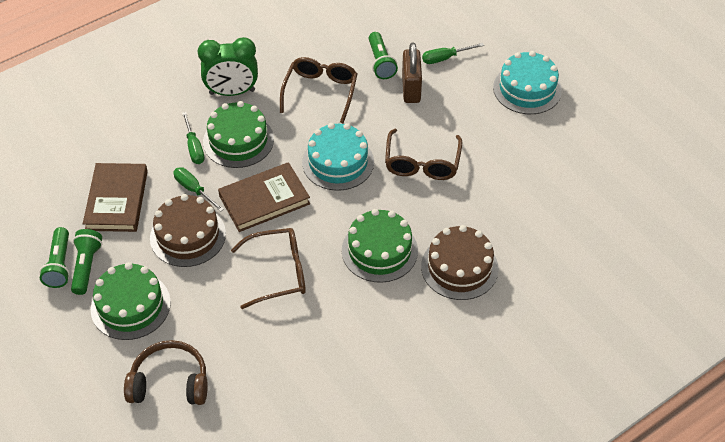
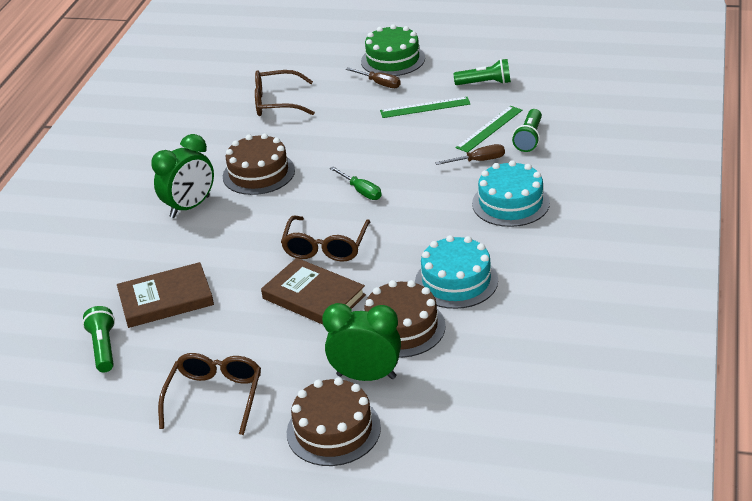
brown cake: [150,194,226,267] [421,225,499,300] = 2 -> [223,133,295,195] [287,377,381,466] [364,280,446,358] = 3
brown headphones: [124,340,208,405] = 1 -> none = 0
brown padlock: [402,43,422,103] = 1 -> none = 0
brown screwdriver: none = 0 -> [346,68,401,88] [435,144,505,165] = 2
green cake: [91,262,171,340] [203,101,274,168] [342,209,418,283] = 3 -> [361,24,425,76] = 1
green clock: [198,37,258,96] = 1 -> [151,134,214,218] [322,303,401,381] = 2
green ruler: none = 0 -> [380,97,470,118] [456,106,522,152] = 2
green screwdriver: [173,167,224,212] [182,112,205,164] [422,43,484,64] = 3 -> [330,167,382,200] = 1

